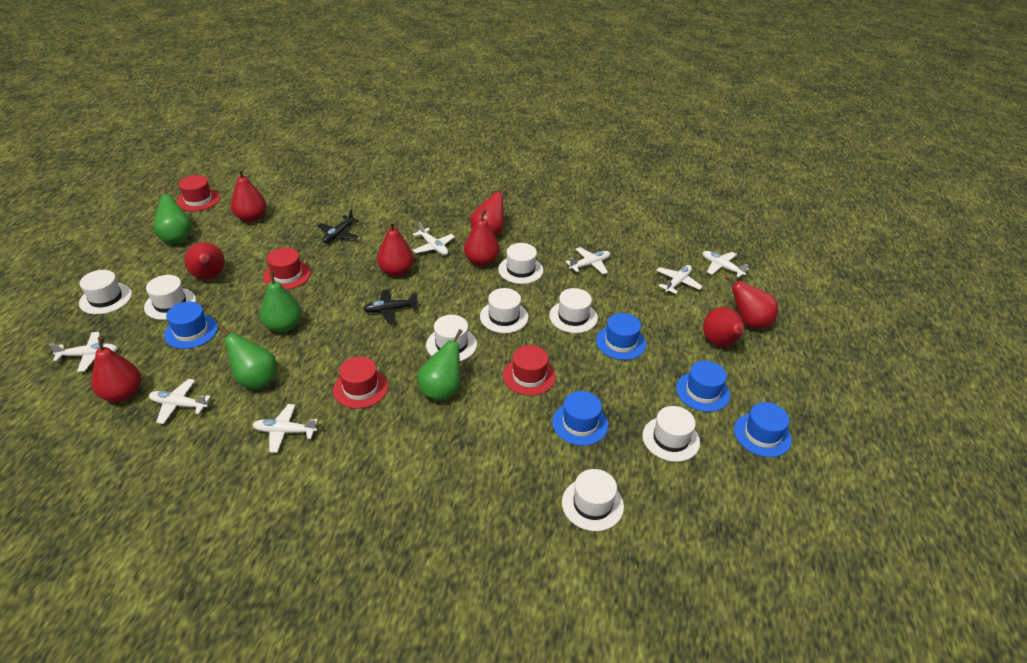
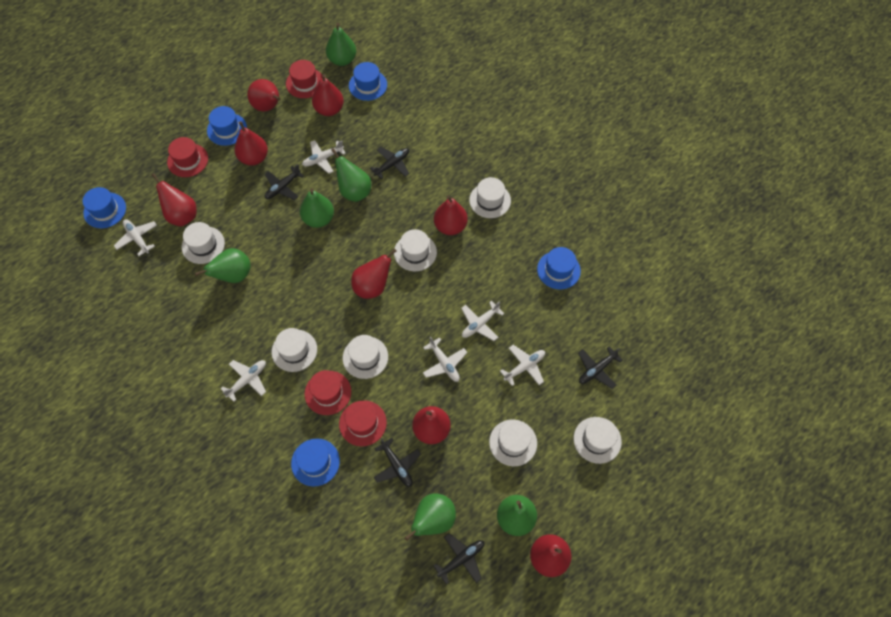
black plane: [317,209,359,243] [363,289,418,324] = 2 -> [265,164,304,200] [370,147,409,179] [374,438,421,487] [434,533,484,584] [578,346,623,389] = 5
green pear: [153,186,192,244] [218,325,277,389] [260,271,302,333] [417,329,463,401] = 4 -> [195,248,251,283] [300,189,334,228] [326,23,356,66] [331,148,371,202] [405,493,456,541] [497,495,537,536] = 6
white hat: [79,270,132,315] [144,275,196,320] [426,315,477,361] [480,288,528,333] [498,243,543,284] [549,288,598,333] [562,469,624,531] [643,406,700,462] = 8 -> [182,222,225,264] [272,328,317,372] [343,335,388,379] [394,229,437,271] [469,177,511,218] [489,420,537,466] [574,417,622,464] = 7
white plane: [49,332,118,372] [149,379,211,424] [253,404,318,453] [413,222,455,255] [566,247,610,274] [656,265,703,294] [702,251,749,277] = 7 -> [114,219,157,256] [221,360,266,402] [302,140,346,174] [423,337,467,382] [461,301,505,341] [500,345,545,386] = 6

